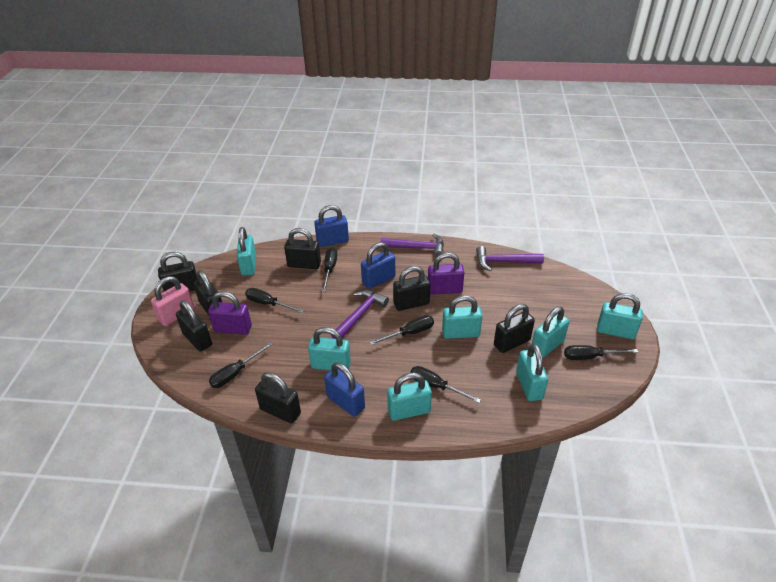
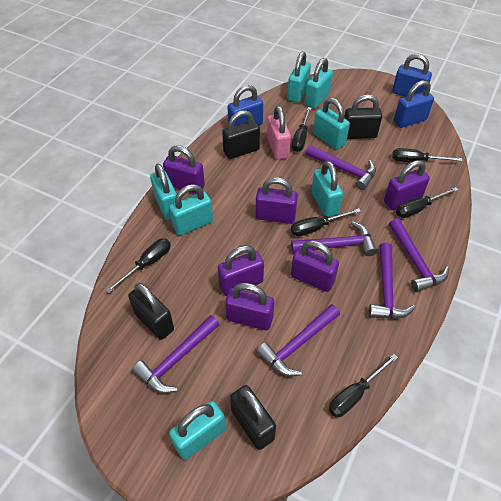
black padlock: [158,252,198,292] [176,300,212,352] [193,270,222,315] [255,372,301,423] [284,228,321,269] [393,266,430,311] [494,304,535,353] = 7 -> [128,283,174,340] [222,110,260,159] [230,385,276,450] [344,95,382,139] = 4
purple hammer: [331,290,389,339] [380,234,444,257] [476,246,544,271] = 3 -> [132,315,220,394] [256,304,340,376] [291,221,377,256] [306,145,376,190] [369,243,415,319] [389,218,449,292] = 6
purple padlock: [208,291,252,335] [428,252,464,295] = 2 -> [163,145,205,194] [218,246,264,296] [225,283,274,330] [256,177,298,224] [291,240,339,292] [384,160,430,210] = 6

